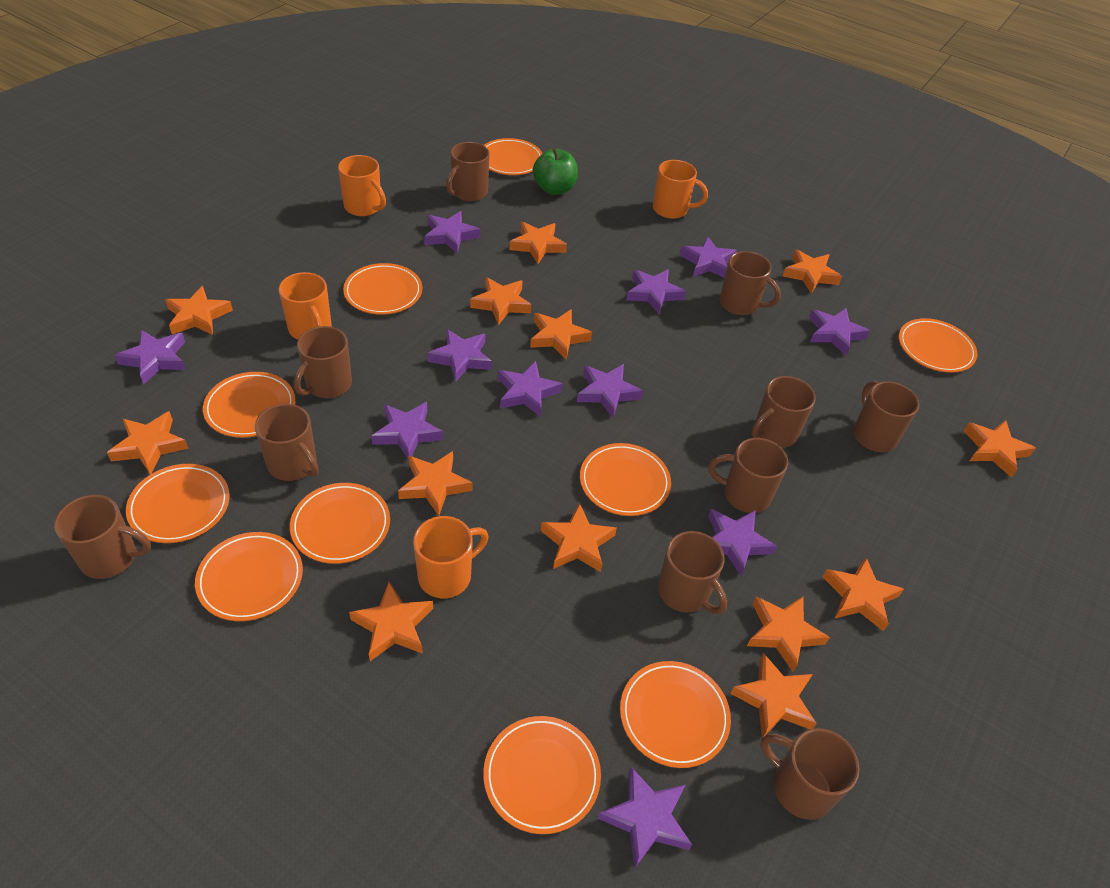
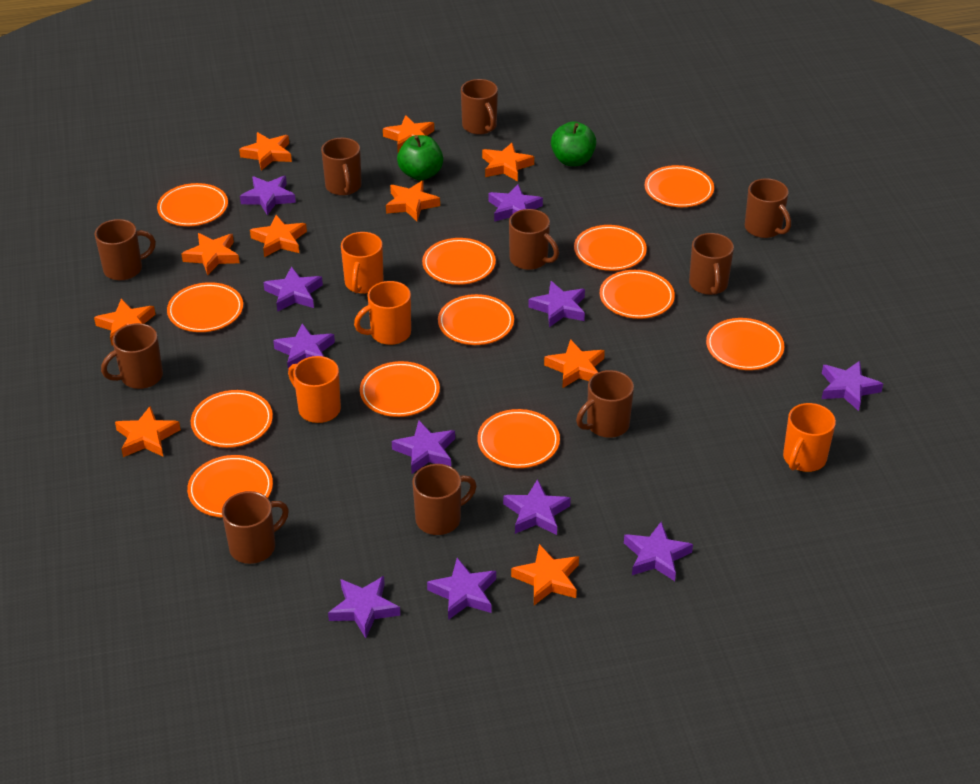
green apple: [533,148,578,195] = 1 -> [397,135,443,180] [551,121,597,166] = 2
orange plate: [126,464,230,543] [195,532,303,621] [203,372,295,438] [290,483,390,564] [343,263,422,315] [483,716,601,834] [484,138,543,175] [580,443,671,516] [620,661,731,768] [899,318,977,373] = 10 -> [157,183,228,226] [167,282,243,332] [187,455,273,518] [191,390,273,448] [360,361,440,417] [422,238,496,285] [438,294,514,345] [477,409,560,468] [574,225,647,271] [600,270,675,319] [645,165,714,207] [706,318,784,370] = 12
orange star: [107,411,189,474] [165,286,233,335] [349,582,433,661] [398,451,473,516] [470,277,531,325] [510,222,567,264] [530,309,592,359] [540,503,617,572] [730,653,817,737] [747,596,830,672] [783,249,842,293] [823,557,904,631] [964,420,1036,478] = 13 -> [94,299,156,346] [115,406,181,457] [181,233,239,275] [239,132,292,171] [250,215,307,257] [383,115,434,152] [386,181,440,221] [482,143,534,181] [511,544,579,605] [544,339,605,388] = 10

